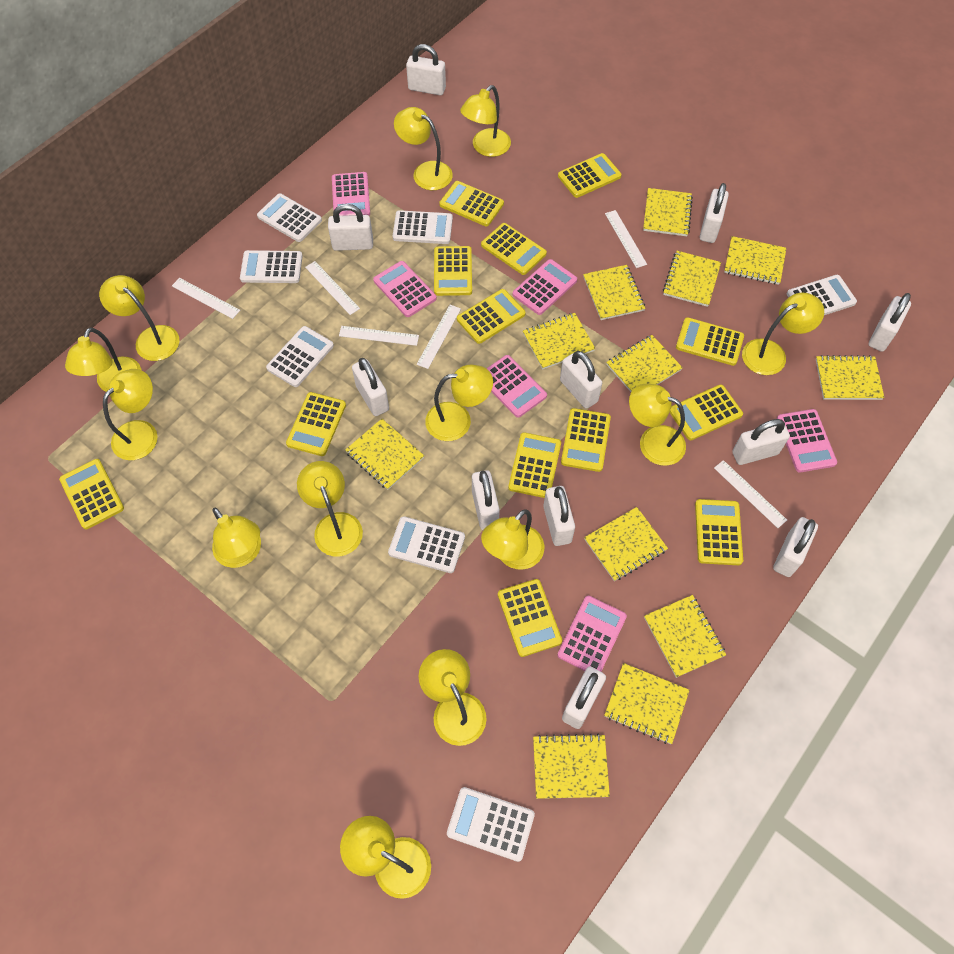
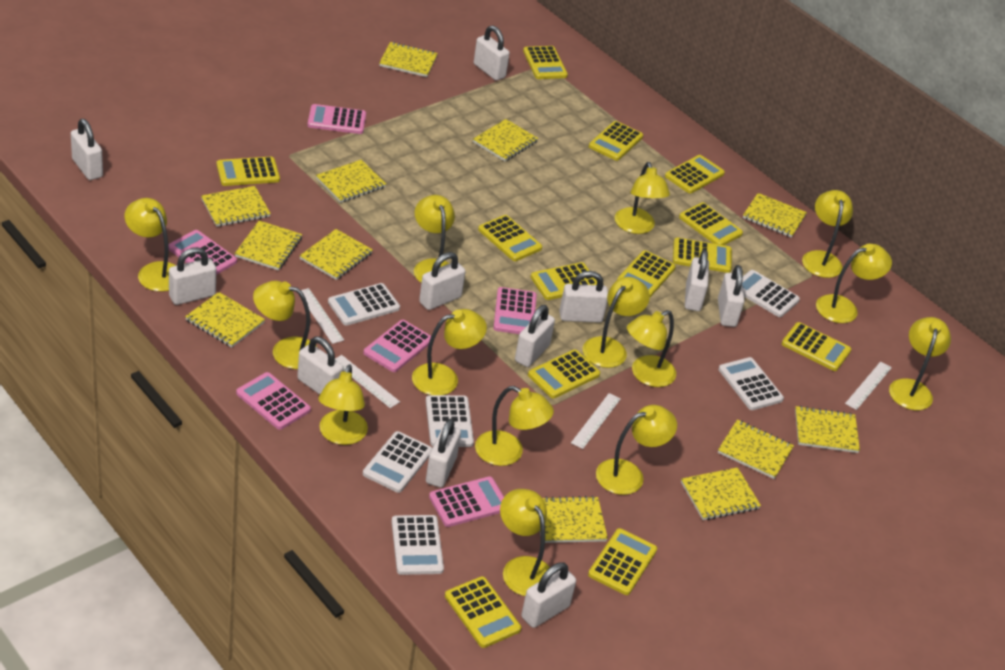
white calculator: [240,250,303,283] [257,193,322,242] [266,326,334,387] [388,516,465,573] [393,210,453,244] [447,787,535,862] [787,275,857,315] = 7 -> [328,283,400,326] [363,431,432,493] [391,515,444,575] [426,395,474,447] [718,357,784,410] [742,270,800,317] = 6
white ruler: [172,278,240,319] [305,261,360,315] [339,326,419,346] [417,305,461,369] [605,210,647,268] [714,460,787,528] = 6 -> [301,288,344,344] [335,355,400,408] [571,393,621,449] [845,361,892,410] = 4
yellow lamp: [65,327,141,392] [99,275,179,361] [103,369,158,460] [212,508,261,568] [297,461,363,556] [340,816,431,899] [394,107,453,190] [418,649,487,746] [425,365,493,441] [460,85,511,157] [481,509,544,570] [629,384,686,466] [742,293,824,375] = 13 -> [125,198,176,292] [253,281,318,369] [318,364,368,445] [412,309,487,395] [414,195,455,283] [475,386,554,466] [500,489,550,596] [583,277,650,368] [596,405,677,495] [615,162,670,234] [627,310,676,387] [802,190,853,278] [816,244,892,323] [889,317,951,410] = 14

